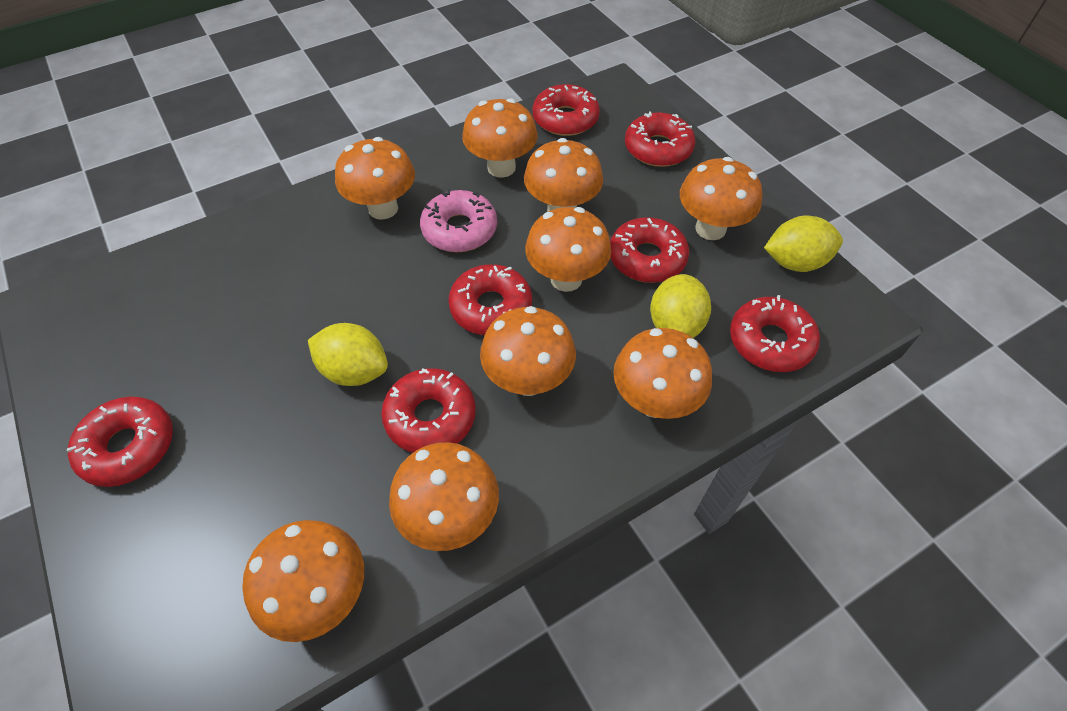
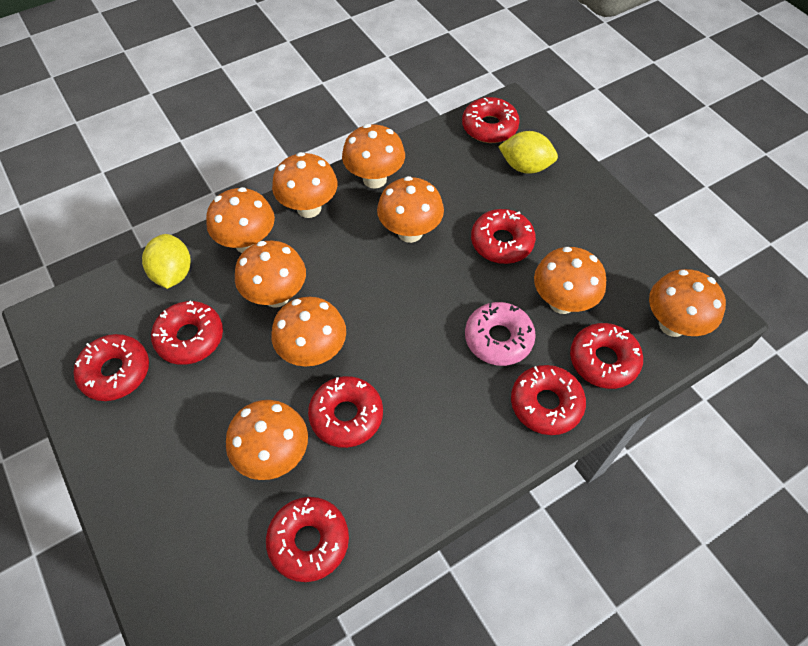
red donut: [67,397,173,487] [381,368,476,453] [448,264,532,335] [533,84,600,136] [610,217,689,283] [625,112,695,167] [730,295,820,372] = 7 -> [74,334,149,401] [151,301,223,365] [266,497,349,582] [308,376,383,448] [462,97,520,143] [471,209,536,264] [511,365,586,435] [570,323,643,389] = 8
yellow lemon: [308,323,388,386] [650,274,711,338] [764,216,843,272] = 3 -> [142,234,191,289] [498,131,558,174] = 2

